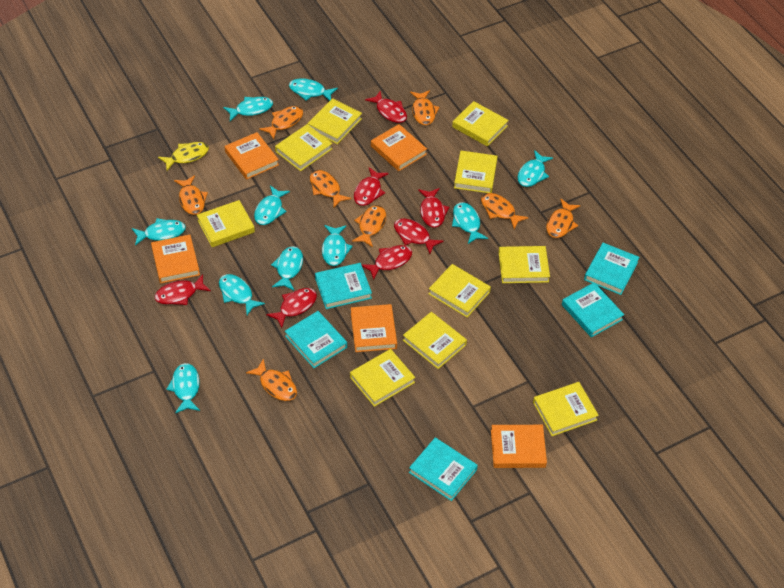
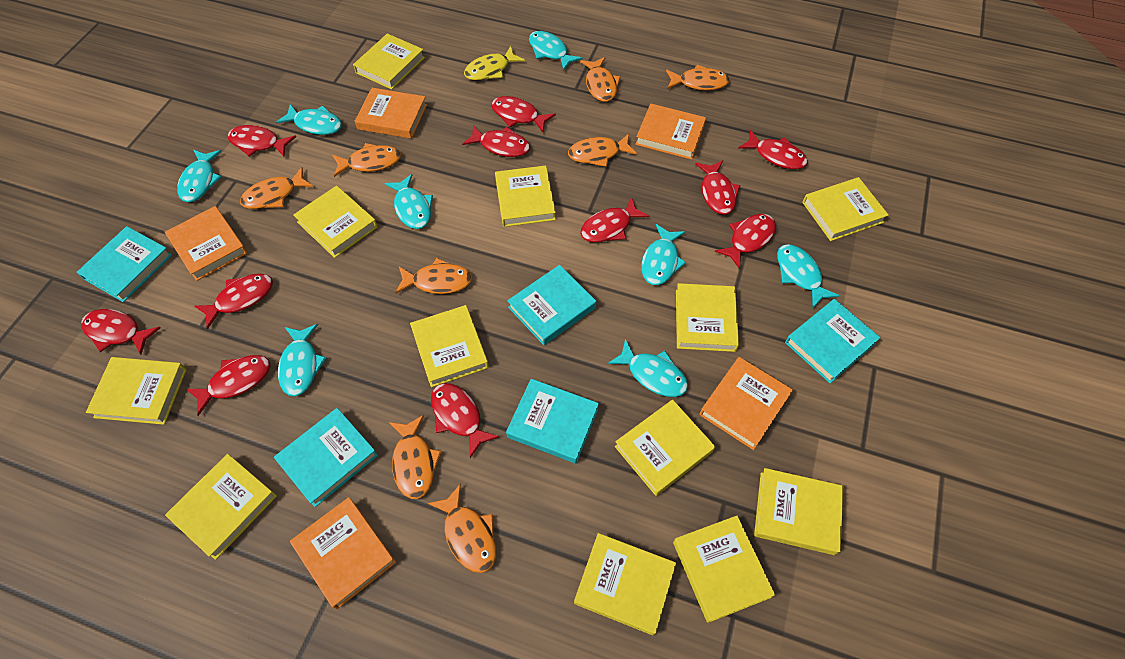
red fish: [155,274,211,305] [266,288,317,328] [354,167,388,206] [362,245,412,280] [365,90,407,123] [394,218,444,254] [418,188,449,228] = 7 -> [81,309,161,355] [186,355,271,416] [194,274,273,329] [227,125,296,157] [431,383,499,458] [462,125,530,157] [491,96,556,132] [580,197,649,243] [695,160,741,215] [715,214,776,269] [738,130,808,169] = 11
turquoise fish: [132,218,186,245] [166,363,200,413] [219,274,265,315] [223,97,273,121] [254,186,290,225] [271,246,303,290] [289,78,338,101] [322,225,353,266] [452,202,488,244] [518,150,553,187] = 10 -> [177,150,222,202] [276,104,342,135] [278,324,326,396] [385,174,433,229] [529,31,582,71] [607,339,688,397] [641,224,686,285] [777,244,840,308] = 8
yellow book: [197,200,255,247] [275,124,333,171] [307,98,362,144] [350,349,415,407] [403,312,467,369] [429,264,491,317] [452,101,509,146] [454,151,498,193] [499,246,550,283] [533,382,599,436] = 10 -> [86,357,187,425] [165,454,277,560] [293,185,378,258] [353,34,425,90] [410,305,489,387] [495,165,556,227] [574,533,676,635] [615,399,715,496] [673,516,775,623] [676,283,739,352] [754,468,843,555] [802,177,889,241] = 12

